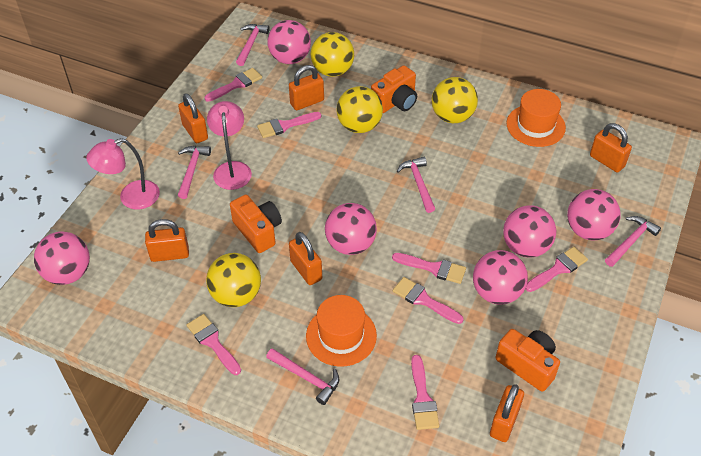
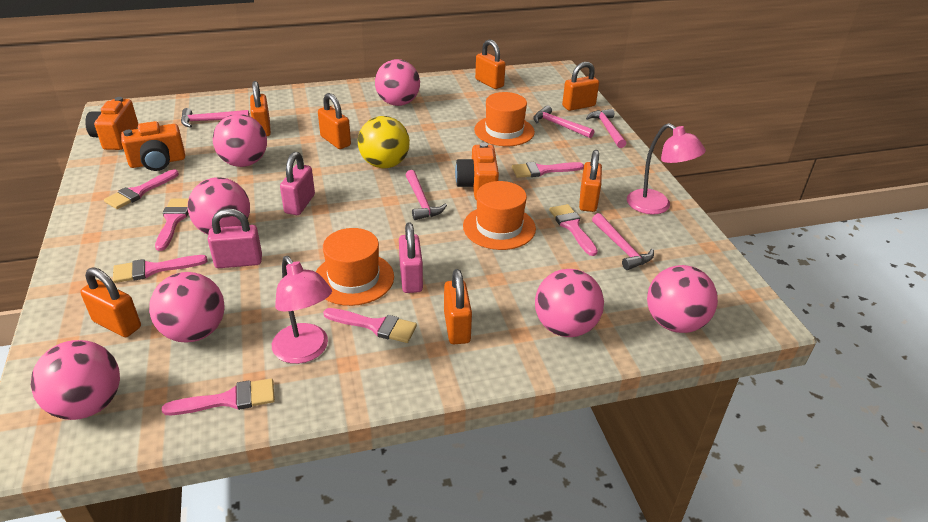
orange hat: [306,295,377,367] [506,89,566,147] = 2 -> [316,228,394,306] [463,181,536,250] [474,92,535,146] = 3
orange padlock: [145,219,189,262] [178,93,208,143] [289,65,324,110] [289,232,322,285] [490,384,524,442] [590,123,632,172] = 6 -> [80,267,141,337] [250,81,271,136] [318,93,351,149] [444,269,472,344] [475,39,506,89] [562,62,599,111] [579,150,602,212] = 7
pink ball: [34,231,90,285] [268,20,311,64] [325,203,377,255] [473,250,528,305] [503,205,556,258] [567,189,621,240] = 6 -> [31,340,120,420] [149,272,225,342] [188,177,250,234] [213,114,267,167] [375,59,420,106] [535,269,604,337] [647,265,718,333] = 7
pink padlock: none = 0 -> [208,208,262,268] [280,152,315,215] [399,222,423,293] = 3
yellow ball: [206,253,261,307] [310,32,354,77] [337,86,383,133] [432,77,478,123] = 4 -> [358,116,410,168] = 1

